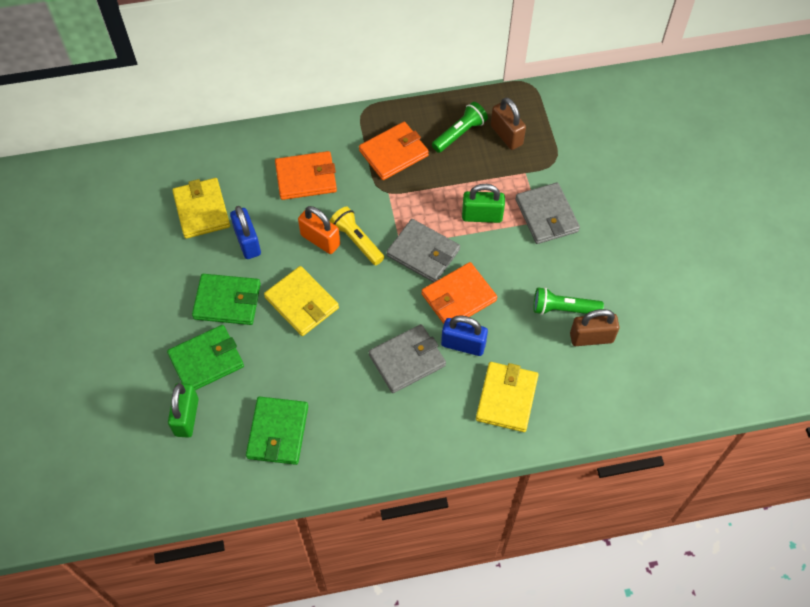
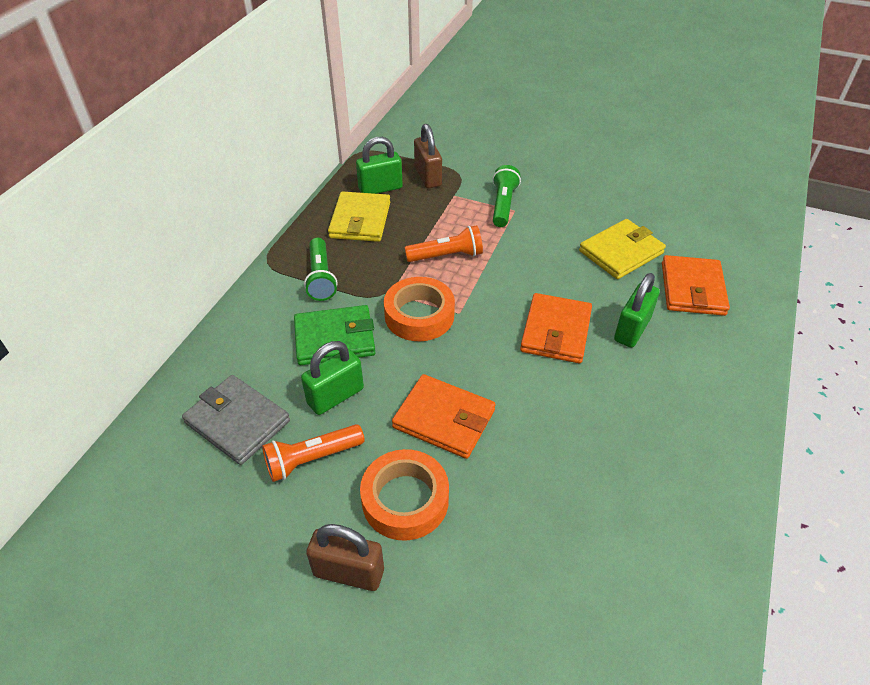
blue padlock: [230,206,261,259] [441,315,488,356] = 2 -> none = 0
green padlock: [168,383,199,438] [462,184,505,223] = 2 -> [301,341,364,415] [356,137,403,194] [614,273,660,348] = 3
green wallet: [167,325,244,390] [192,274,261,325] [246,396,308,465] = 3 -> [294,305,376,365] = 1
grey wallet: [369,324,446,393] [386,219,460,282] [515,182,580,244] = 3 -> [182,375,290,465] = 1
orange flashlight: none = 0 -> [262,424,365,482] [404,225,483,262] = 2
orange padlock: [298,206,340,254] = 1 -> none = 0
orange tape: none = 0 -> [360,449,449,541] [384,277,455,341] = 2
yellow flashlight: [330,207,384,265] = 1 -> none = 0
yellow wallet: [172,178,230,239] [264,266,339,336] [476,362,538,432] = 3 -> [328,191,390,242] [579,219,666,279] = 2

